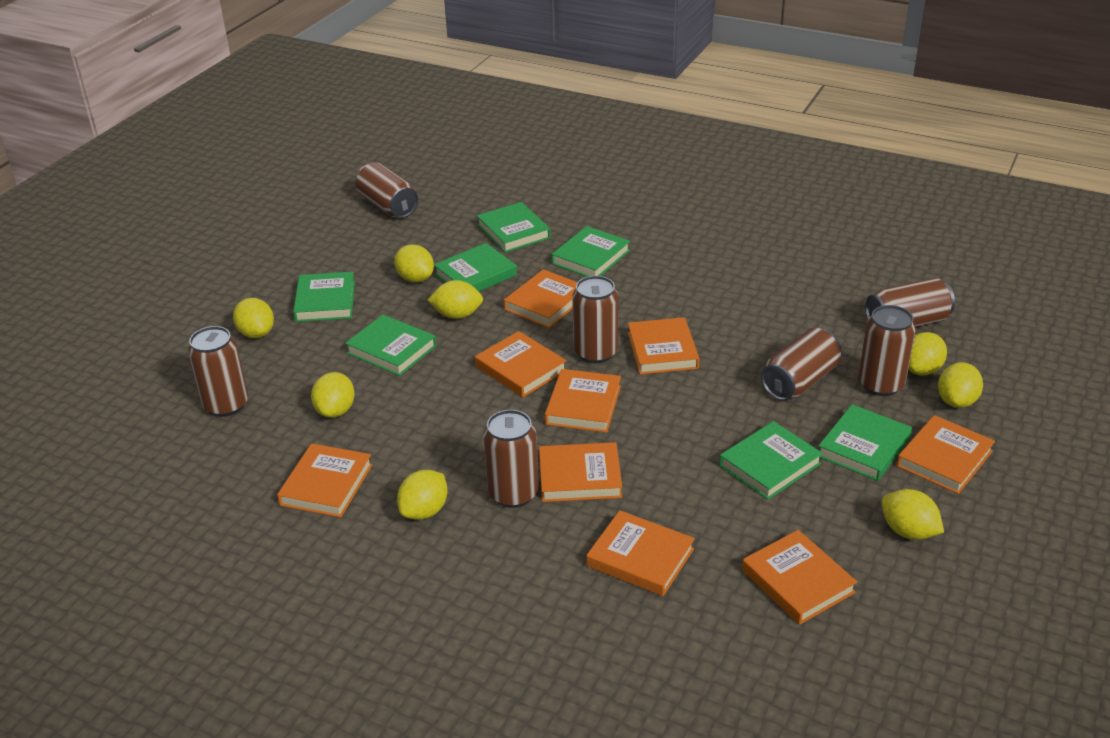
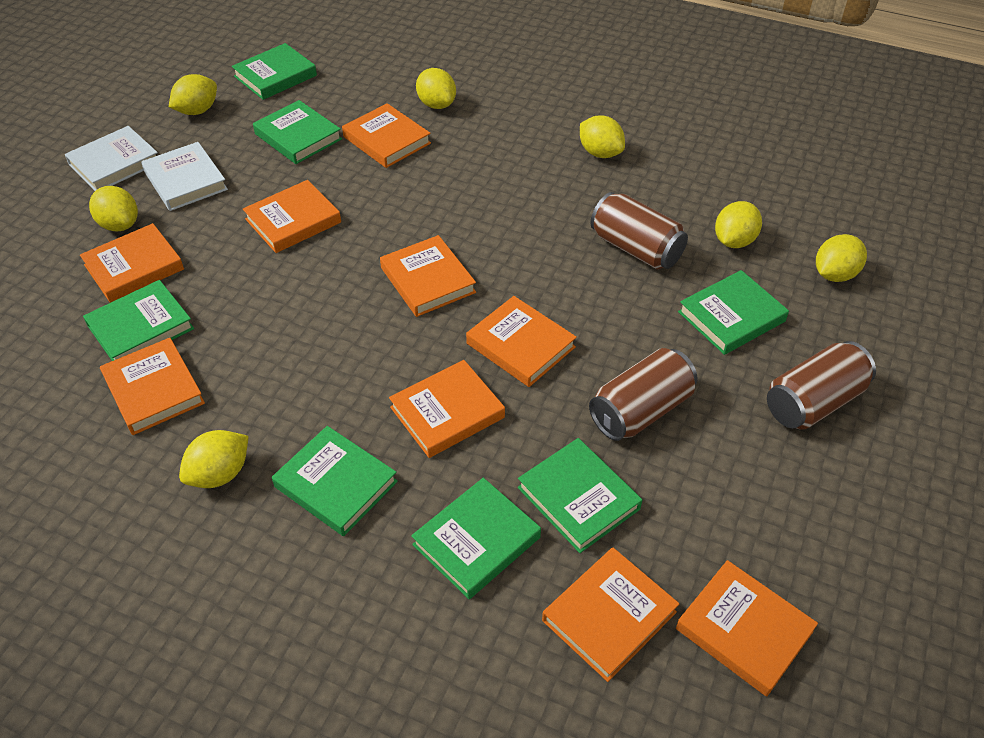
brown can: [188,326,248,417] [356,162,418,218] [483,410,539,508] [572,276,618,363] [761,328,841,401] [858,305,916,396] [865,278,955,327] = 7 -> [589,348,697,441] [590,192,688,270] [767,341,876,430] = 3
white book: none = 0 -> [65,126,158,191] [141,142,228,211] = 2
yellow lemon: [233,298,274,338] [311,372,355,418] [394,245,434,282] [397,470,448,520] [428,280,483,319] [882,489,944,540] [908,332,947,375] [938,362,983,408] = 8 -> [89,186,138,232] [169,74,217,115] [179,430,249,488] [416,68,456,109] [580,115,625,158] [715,201,762,248] [816,234,867,282] = 7

